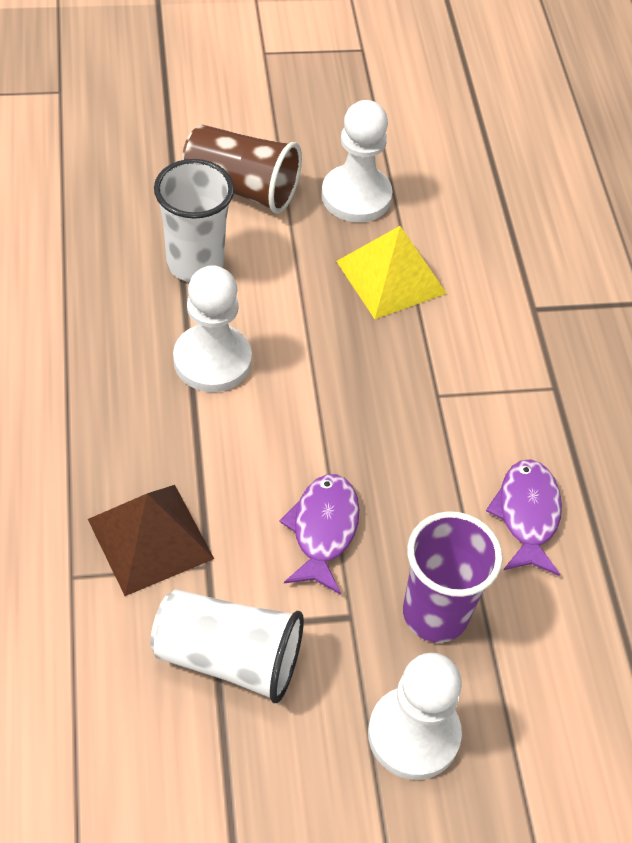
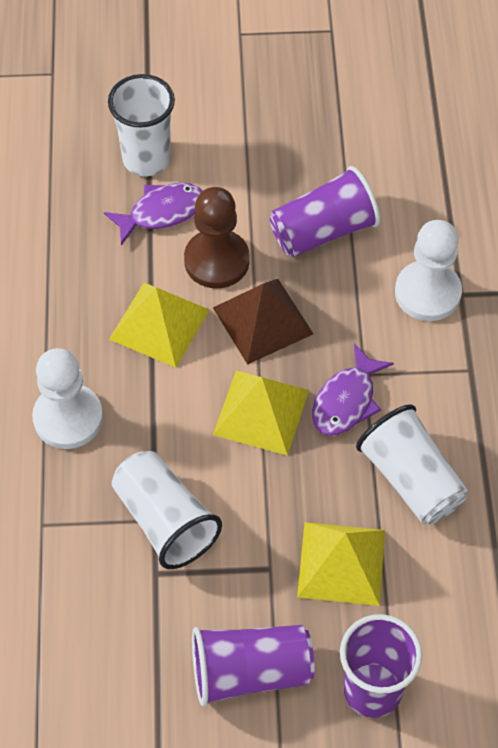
brown cup: [182,125,302,214] = 1 -> none = 0
brown pawn: none = 0 -> [184,187,250,289] = 1
purple cup: [403,511,503,642] = 1 -> [192,625,315,707] [270,166,380,257] [340,614,422,718] = 3
white cup: [150,589,304,703] [154,159,234,282] = 2 -> [108,74,175,176] [112,451,222,569] [356,404,467,525] = 3
white pawn: [173,265,252,392] [321,100,392,222] [368,653,462,780] = 3 -> [32,348,103,449] [395,220,462,321] = 2
yellow pyramid: [336,226,447,319] = 1 -> [109,283,209,368] [213,371,309,456] [297,522,385,606] = 3

